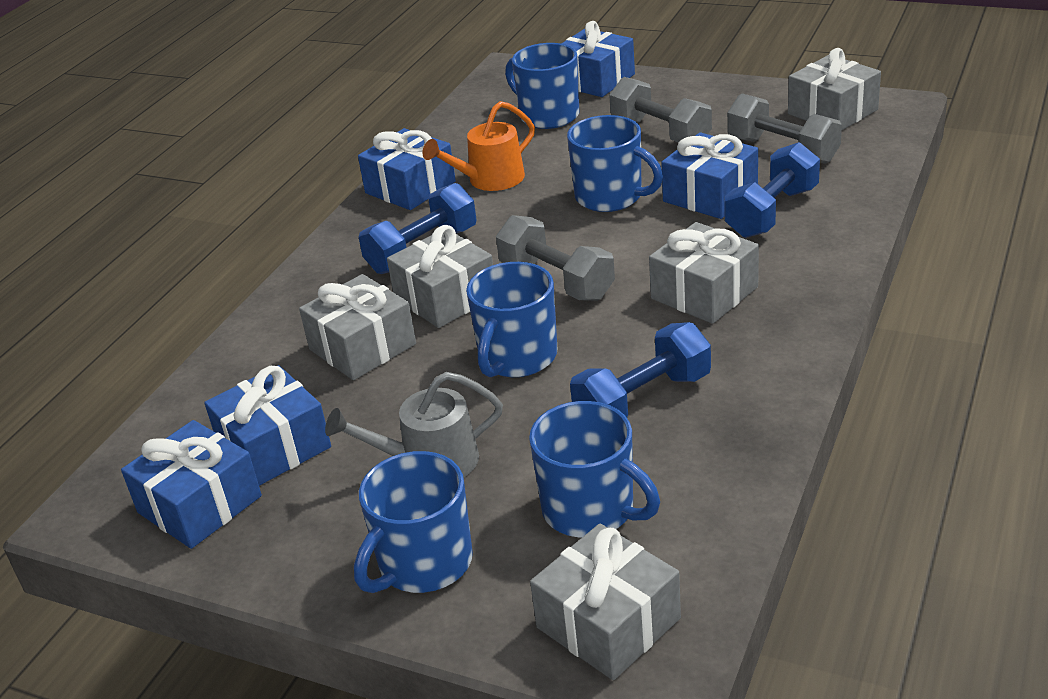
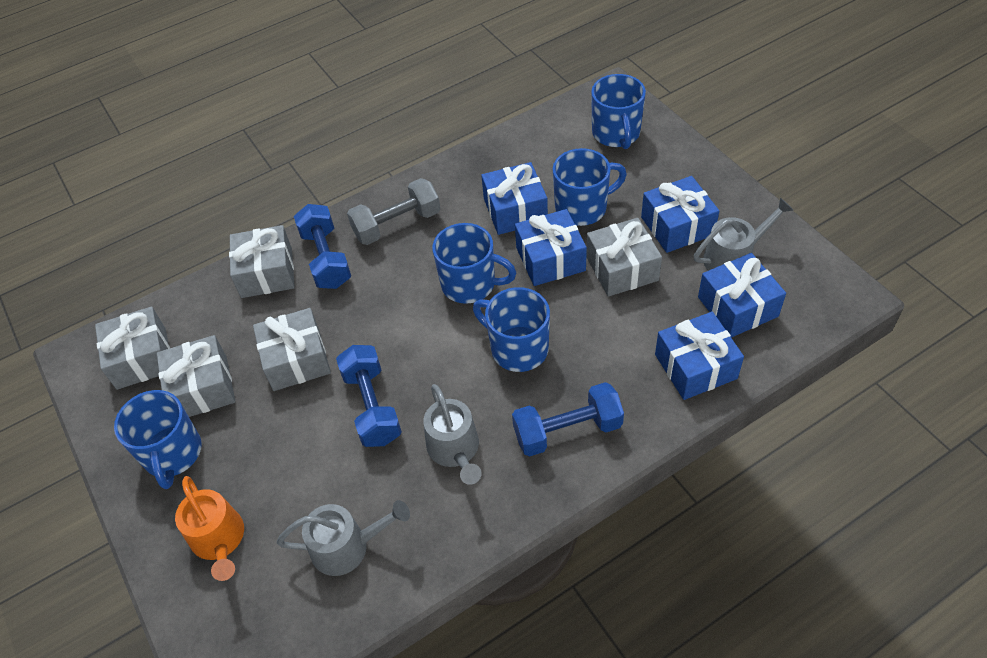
grey dumbbell: [496,215,615,301] [609,77,712,143] [727,94,842,164] = 3 -> [347,178,440,245] = 1
grey watering can: [325,372,503,478] = 1 -> [277,500,410,576] [423,384,482,485] [694,198,793,271] = 3

